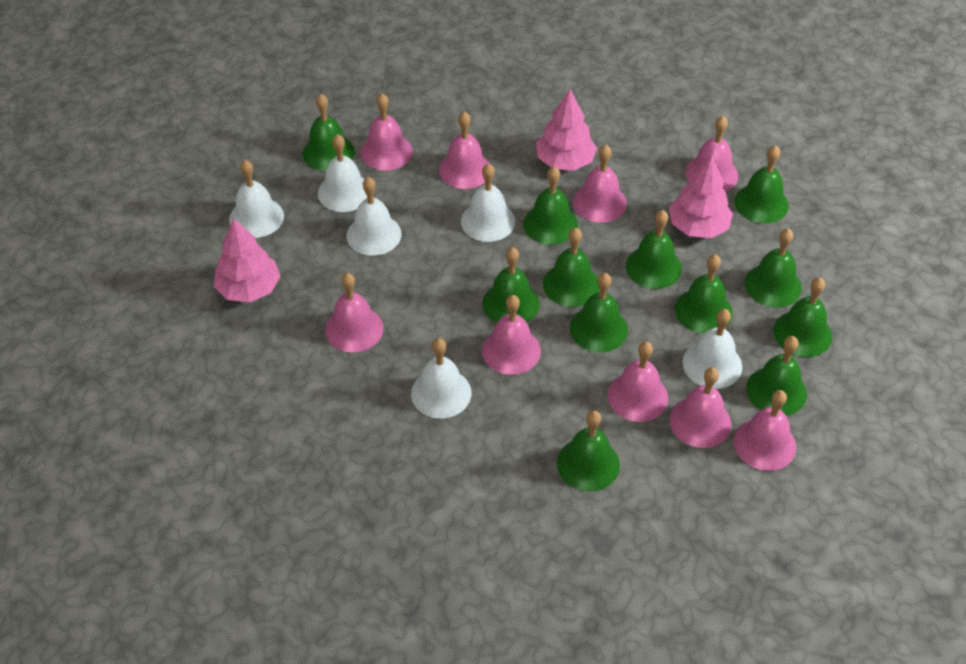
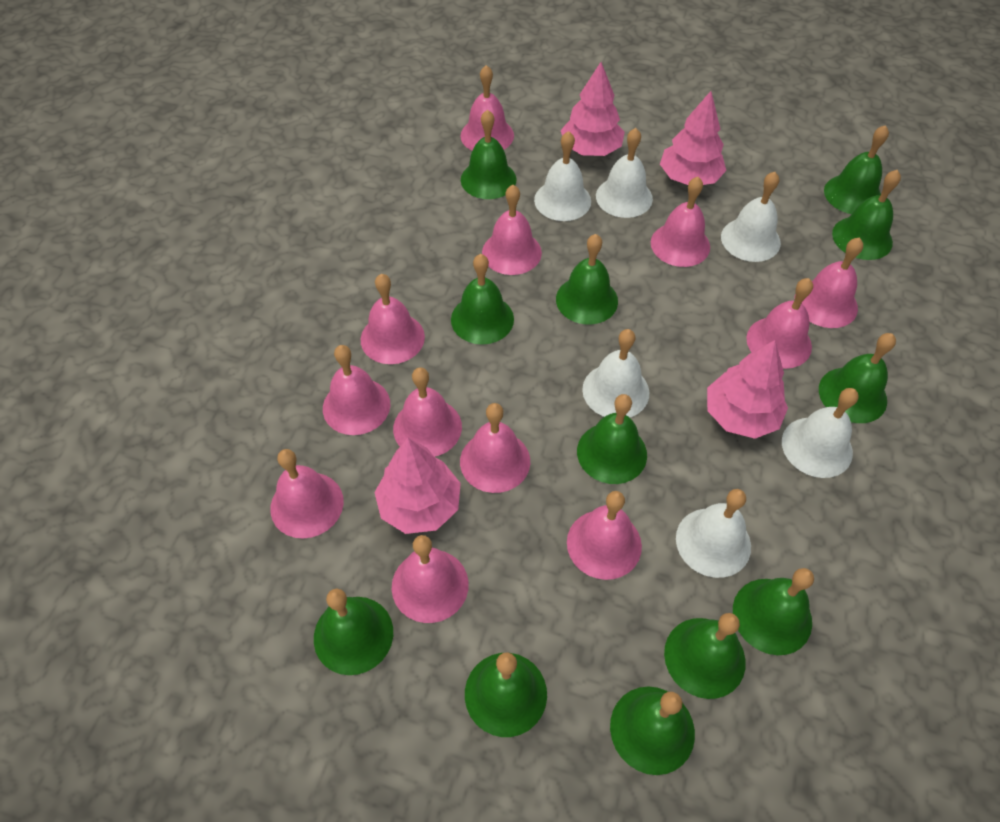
pink bell: [325,273,383,353] [361,93,413,170] [439,112,490,189] [482,295,541,375] [573,145,627,223] [608,342,668,422] [670,367,731,448] [685,116,738,192] [733,390,796,471] = 9 -> [270,449,344,538] [323,345,390,435] [361,274,425,364] [392,535,469,623] [393,368,462,457] [460,403,530,493] [461,65,514,150] [482,185,542,275] [567,491,642,580] [651,177,710,267] [746,278,813,369] [794,237,863,328] = 12
pink tree: [214,219,280,303] [536,89,597,171] [669,156,733,238] = 3 -> [374,438,461,534] [561,62,625,156] [660,91,726,185] [707,340,788,439] = 4

